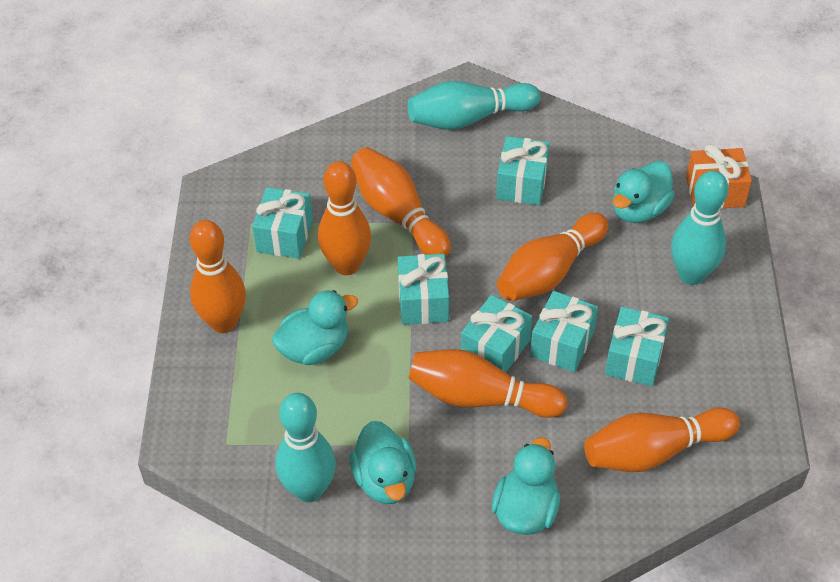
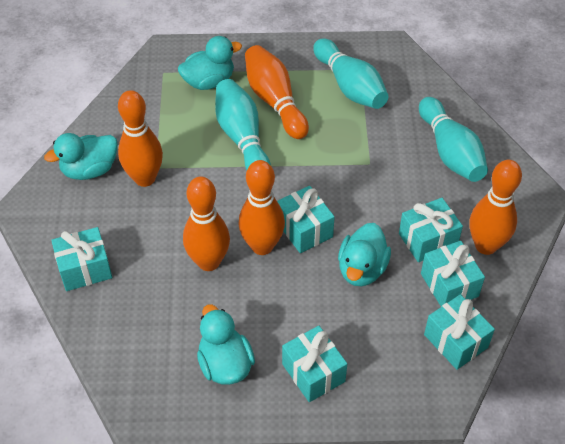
orange bowling pin: [190,220,246,333] [318,161,371,275] [351,147,451,257] [408,349,567,418] [497,213,608,301] [584,407,740,472] = 6 -> [118,90,163,187] [183,176,230,271] [238,160,285,255] [245,45,309,139] [469,160,522,255] = 5
orange gift: [686,144,752,209] = 1 -> none = 0

